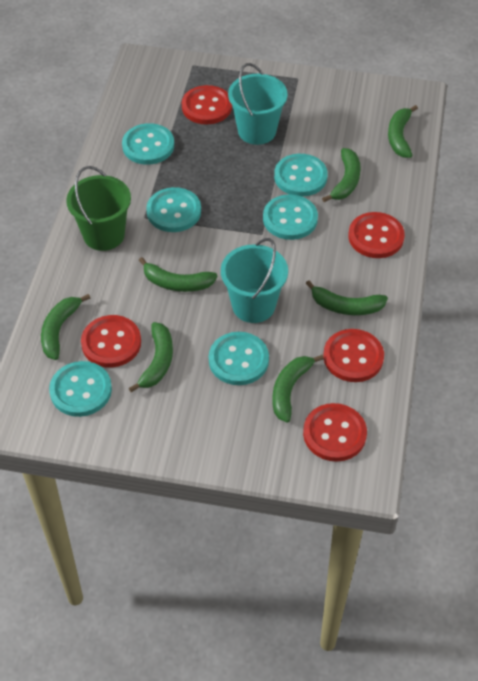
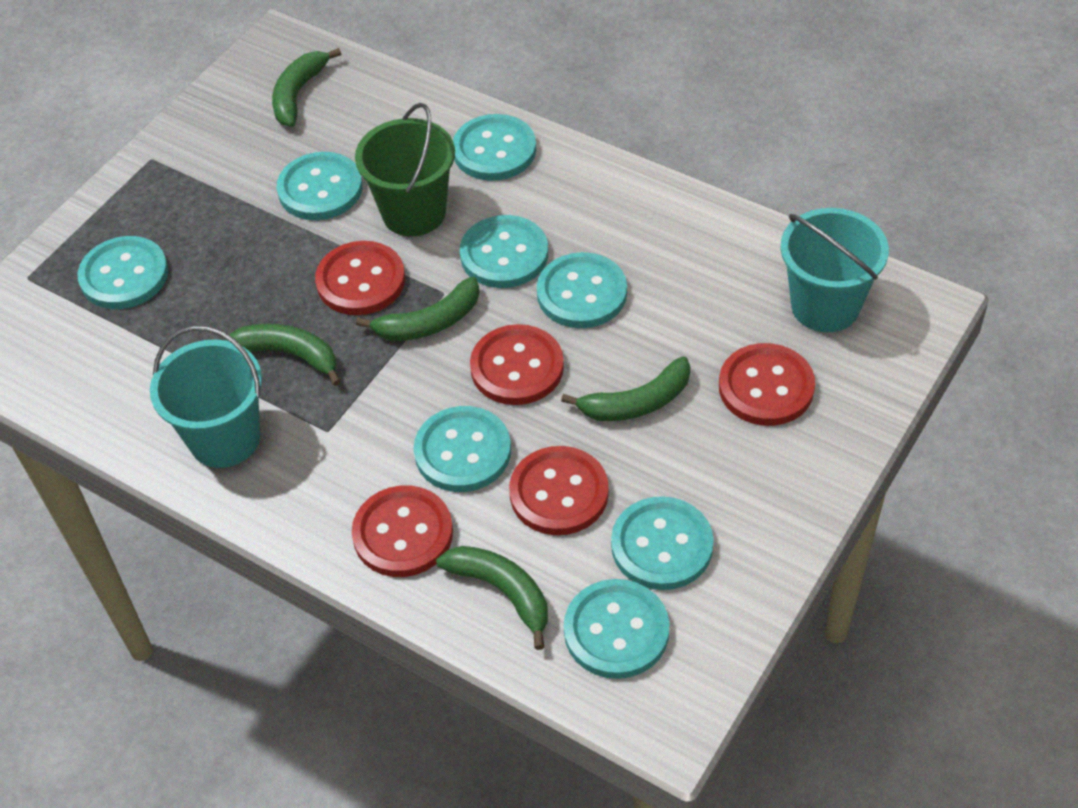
green banana: [41,294,90,360] [129,322,173,392] [139,257,217,292] [272,355,324,423] [306,280,388,315] [322,148,361,202] [388,105,418,158] = 7 -> [226,324,341,386] [272,48,341,127] [356,277,480,341] [436,546,548,650] [561,356,691,421] = 5
turquoise button: [49,361,112,417] [122,123,174,165] [146,187,201,232] [209,332,269,385] [263,194,318,240] [274,154,328,197] = 6 -> [78,236,168,309] [277,152,363,220] [414,406,511,492] [453,114,536,181] [460,215,548,288] [537,252,627,328] [564,579,669,679] [611,496,714,590] = 8

